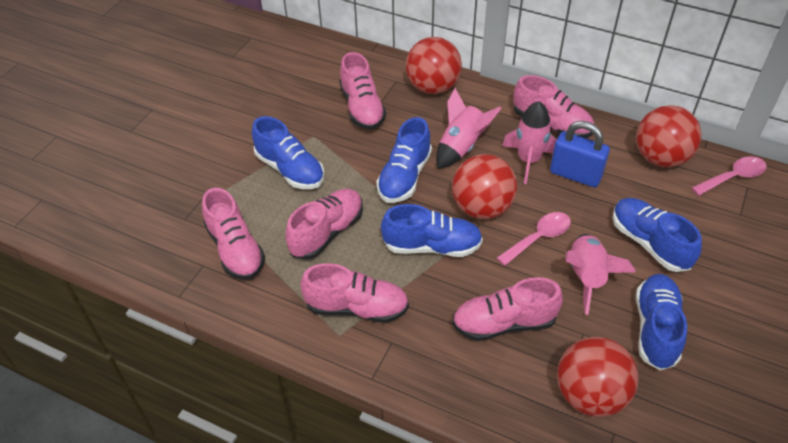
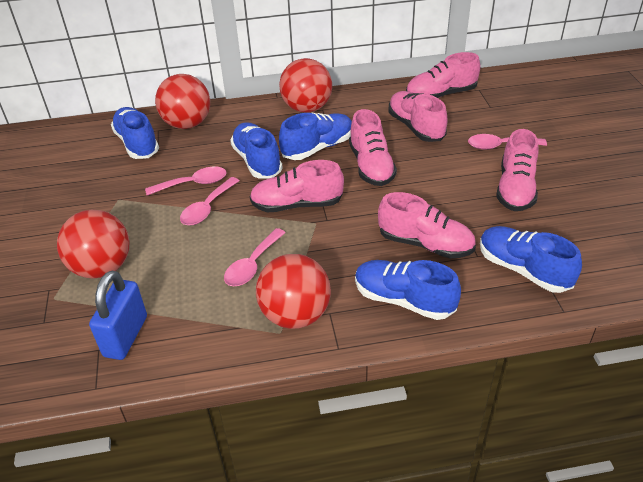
pink rocket: [436,88,502,169] [502,101,557,184] [566,234,636,315] = 3 -> none = 0
pink spoon: [497,212,571,266] [692,156,767,196] = 2 -> [145,167,227,195] [180,177,239,226] [224,228,286,286] [468,134,547,150] = 4

